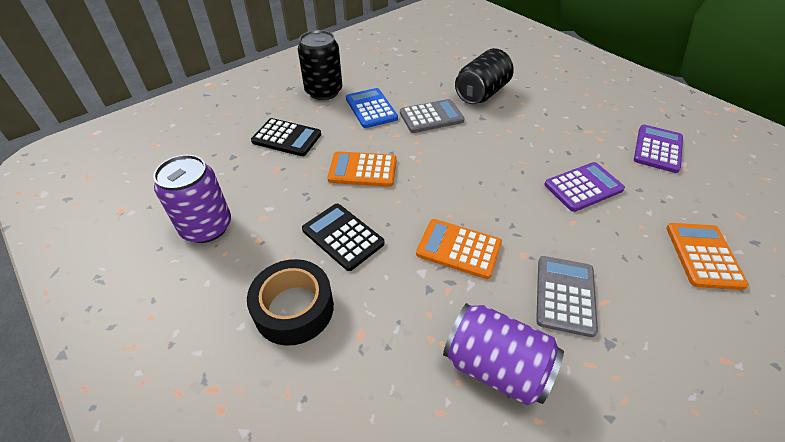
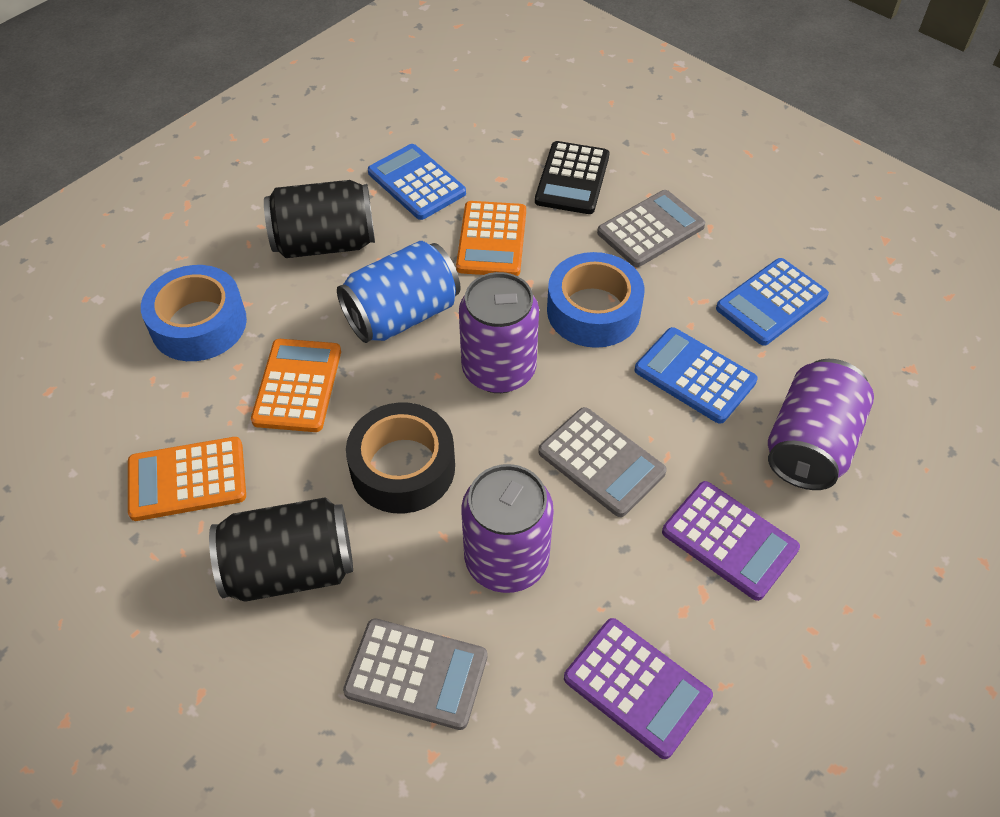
black calculator: [251,118,321,156] [302,204,384,271] = 2 -> [535,141,609,214] = 1
blue calculator: [346,88,398,128] = 1 -> [368,144,466,220] [635,327,758,424] [716,258,829,346] = 3
blue can: none = 0 -> [337,241,460,343] = 1
blue tape: none = 0 -> [141,265,247,361] [547,252,644,348] = 2
grey calculator: [400,99,465,133] [536,256,598,337] = 2 -> [343,618,487,730] [538,407,667,517] [597,190,705,267] = 3
purple can: [153,155,231,243] [443,303,564,406] = 2 -> [459,272,539,393] [461,464,554,593] [768,359,874,490] = 3

